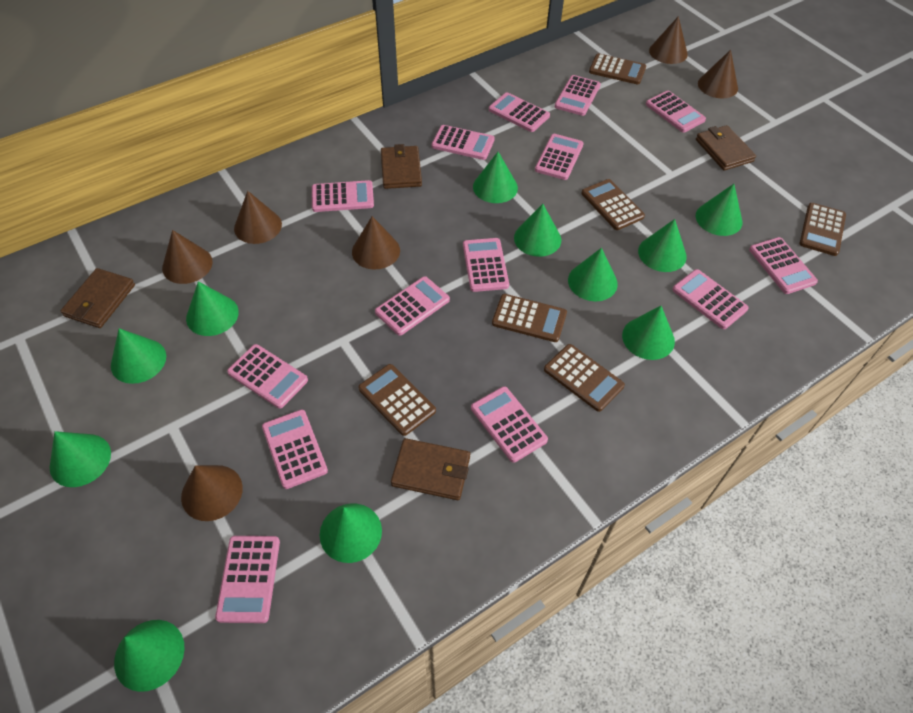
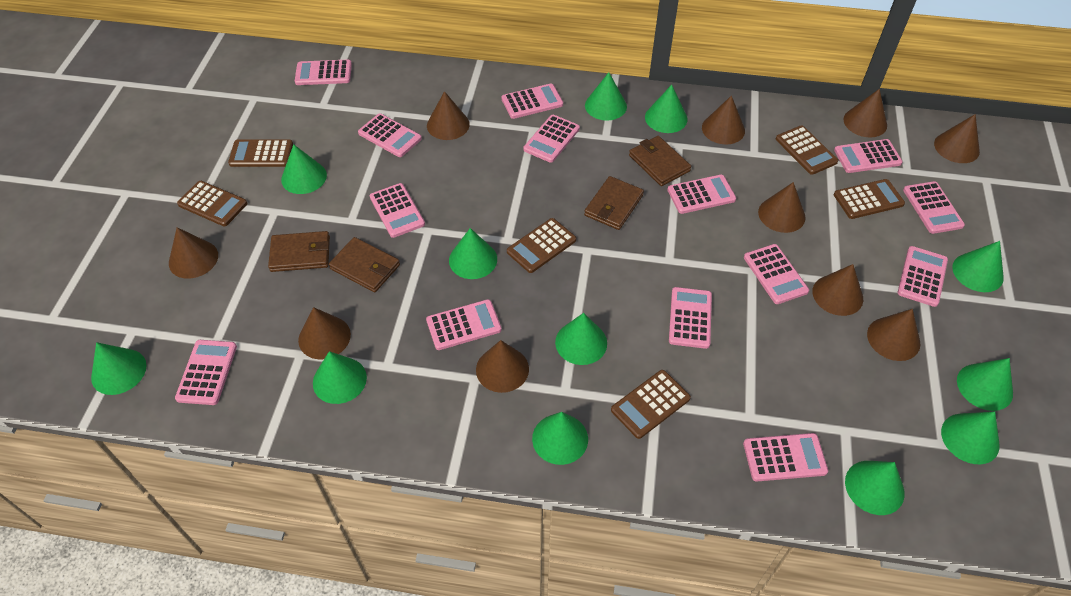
brown cone: [162,230,213,284] [181,465,243,521] [234,191,282,244] [352,216,400,270] [649,16,688,64] [698,50,738,99] = 6 -> [169,227,218,279] [298,307,351,360] [427,91,470,140] [476,340,529,393] [702,96,745,145] [758,182,805,233] [813,264,863,316] [844,89,887,137] [867,309,921,361] [934,114,980,163] = 10
green cone: [50,431,111,487] [111,328,166,384] [114,620,185,692] [186,281,239,336] [320,503,382,563] [473,152,518,203] [514,204,561,257] [568,248,618,301] [622,306,675,360] [638,219,687,272] [696,184,743,236] = 11 -> [91,342,147,395] [281,144,327,194] [313,351,367,404] [449,228,497,279] [532,412,588,465] [555,313,607,365] [585,72,627,120] [645,85,688,133] [845,461,905,515] [941,411,1000,464] [952,241,1004,292] [957,358,1013,411] = 12

